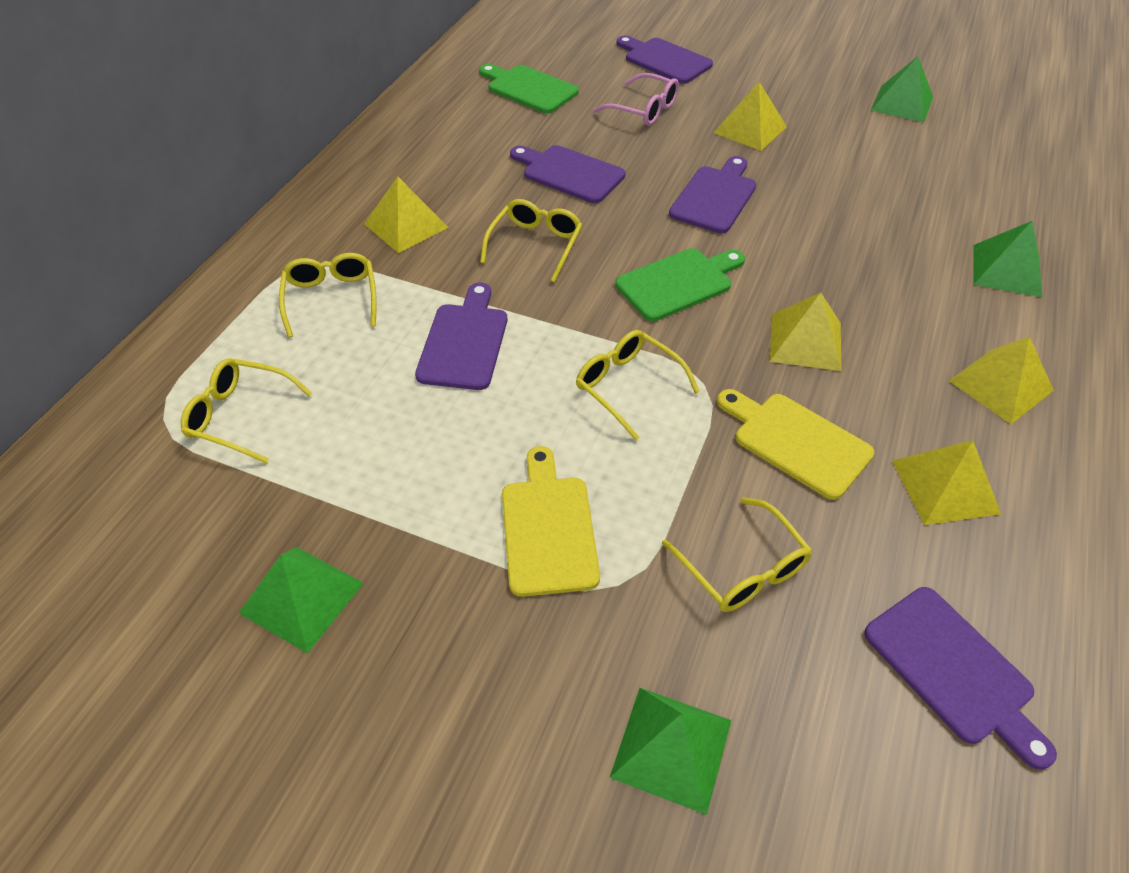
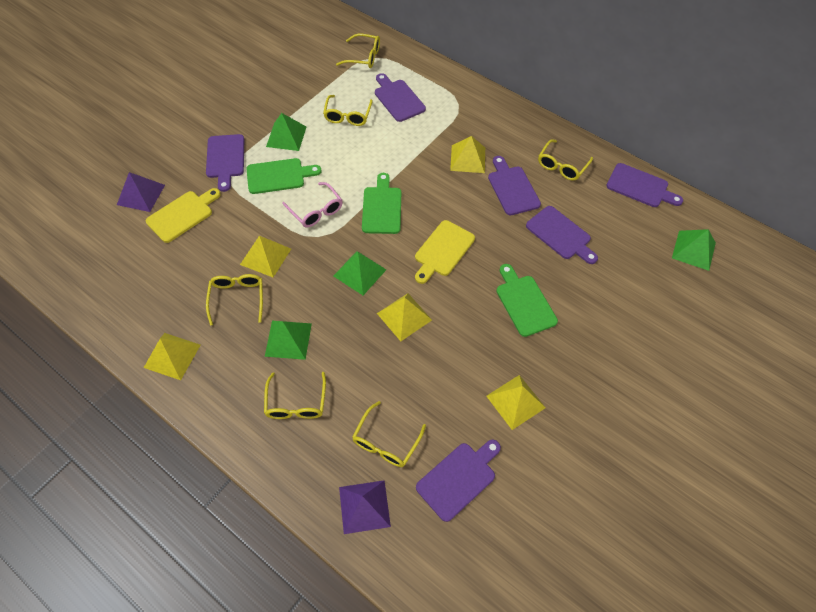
green cutting board: [479,64,579,113] [615,248,745,321] = 2 -> [246,158,322,194] [362,173,401,234] [496,264,558,337] = 3
purple cutting board: [415,283,507,390] [510,145,625,203] [617,36,713,84] [669,156,756,233] [864,587,1057,770] = 5 -> [206,134,244,192] [375,73,426,122] [416,439,501,522] [488,156,541,215] [526,206,598,264] [606,163,683,207] = 6
purple pyramid: none = 0 -> [117,172,165,212] [339,480,391,534] = 2
yellow glasses: [181,358,312,464] [279,253,377,338] [480,199,582,282] [576,330,700,441] [662,497,813,612] = 5 -> [206,274,263,326] [264,372,326,419] [323,95,373,126] [336,33,380,68] [352,401,426,467] [538,139,593,181] = 6

